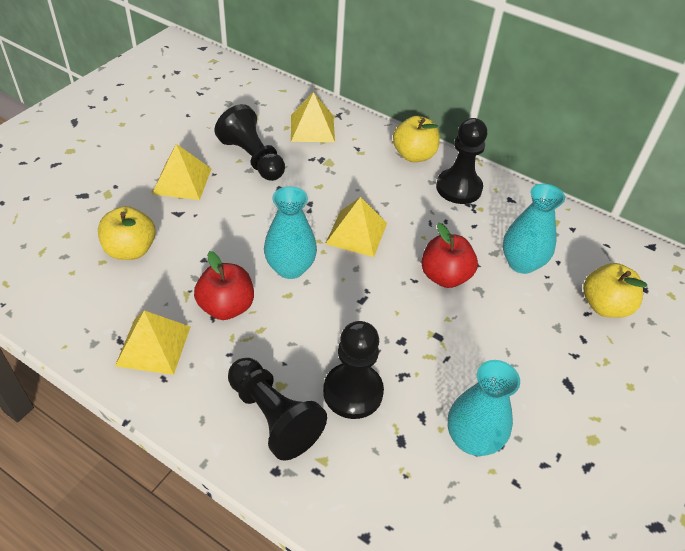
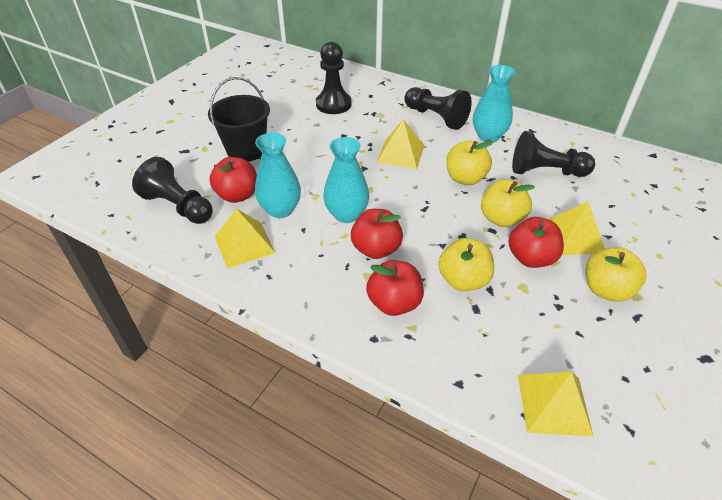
black bucket: none = 0 -> [208,77,270,162] = 1
red apple: [194,251,254,320] [421,223,478,288] = 2 -> [210,157,257,203] [351,209,403,259] [366,260,424,316] [508,217,564,268] = 4
yellow apple: [98,206,156,260] [393,116,440,162] [583,263,647,318] = 3 -> [438,238,494,291] [446,141,493,185] [481,179,535,227] [585,247,646,302] = 4

